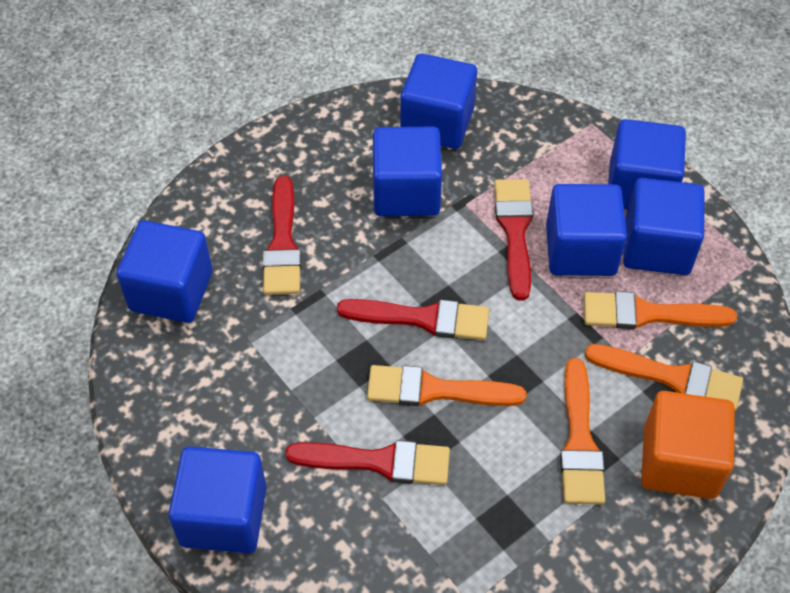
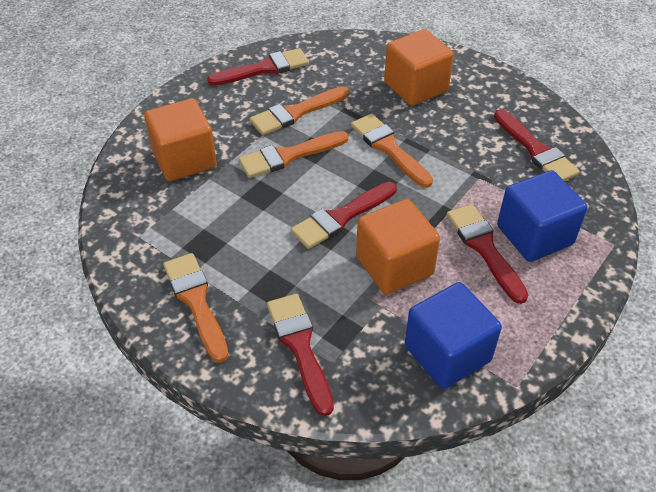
blue cube: [117,220,213,323] [168,446,267,553] [373,126,442,217] [400,54,477,149] [546,184,627,276] [608,119,686,209] [623,178,705,275] = 7 -> [405,282,502,389] [497,170,588,262] = 2
orange cube: [641,391,735,499] = 1 -> [144,98,217,181] [356,199,440,294] [384,29,454,106] = 3
red brush: [263,176,301,295] [285,440,450,485] [337,299,489,340] [494,179,533,300] = 4 -> [207,48,309,86] [267,294,334,416] [291,182,397,249] [447,204,528,304] [494,109,580,181] = 5

